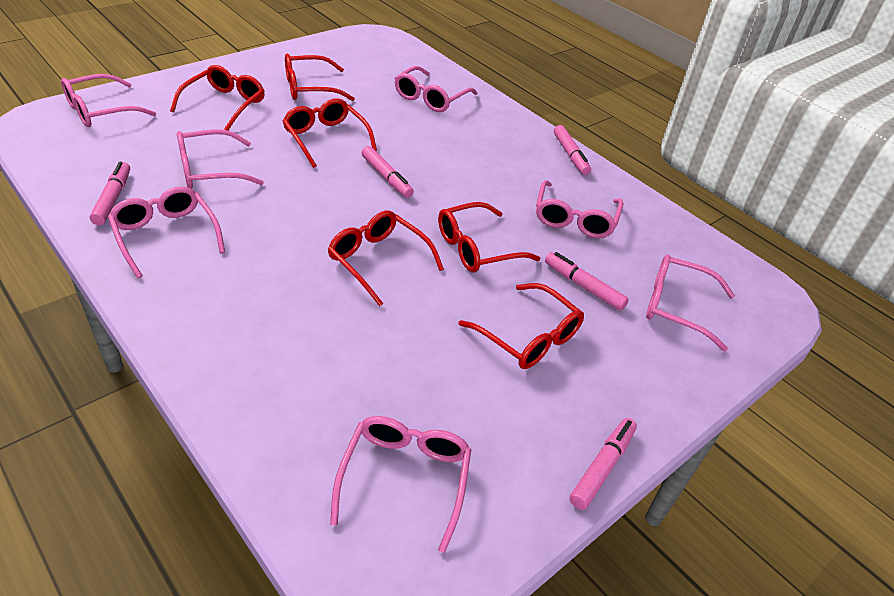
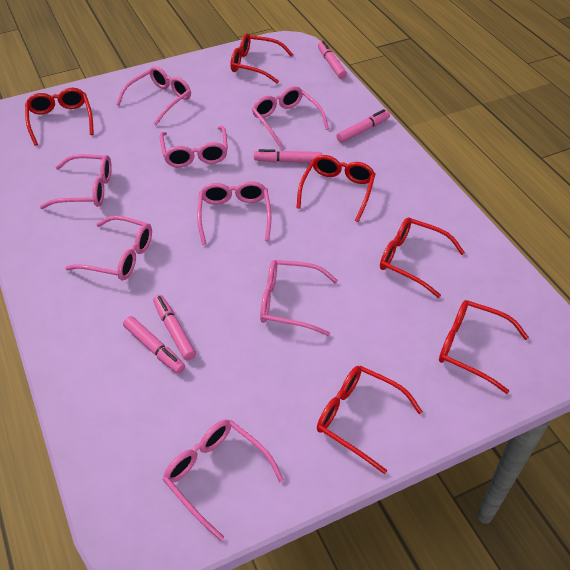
pink glasses: [61,74,156,127] [108,187,225,278] [177,129,264,189] [330,416,472,553] [394,66,477,112] [536,180,624,238] [646,255,735,351] = 7 -> [40,154,112,209] [65,215,152,280] [116,66,191,126] [160,126,228,167] [162,419,284,541] [197,181,271,245] [252,86,329,148] [260,260,338,336] = 8

